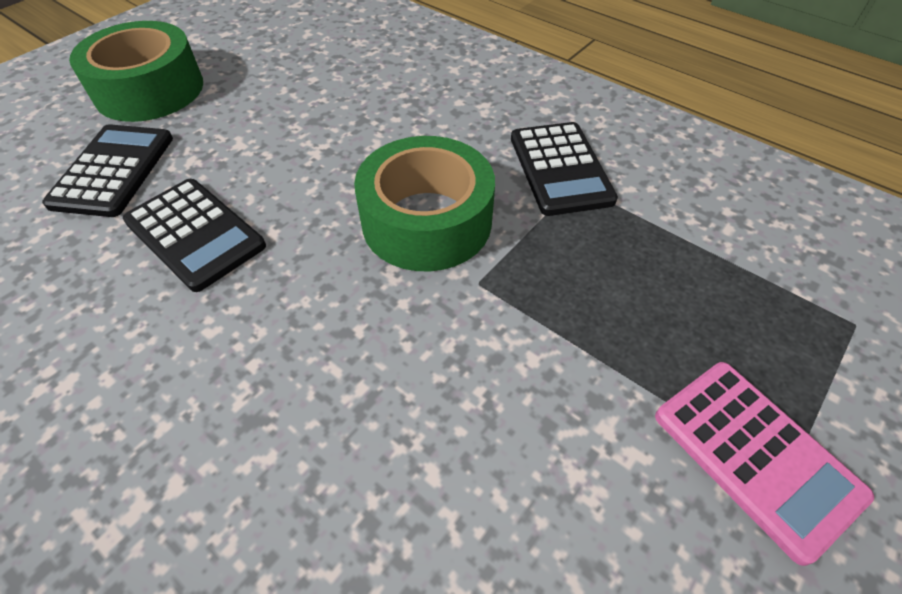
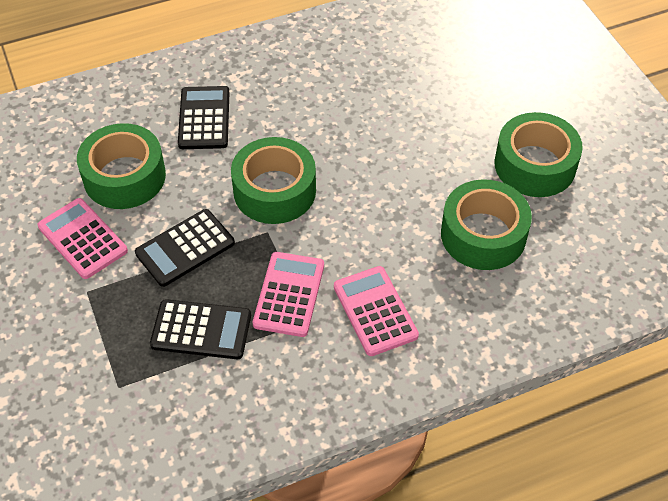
green tape: [69,21,203,122] [354,136,495,271] = 2 -> [77,123,166,209] [231,137,316,224] [441,179,532,270] [495,112,583,197] = 4
pink calculator: [655,362,874,566] = 1 -> [38,198,128,279] [253,252,324,337] [334,266,419,356] = 3

